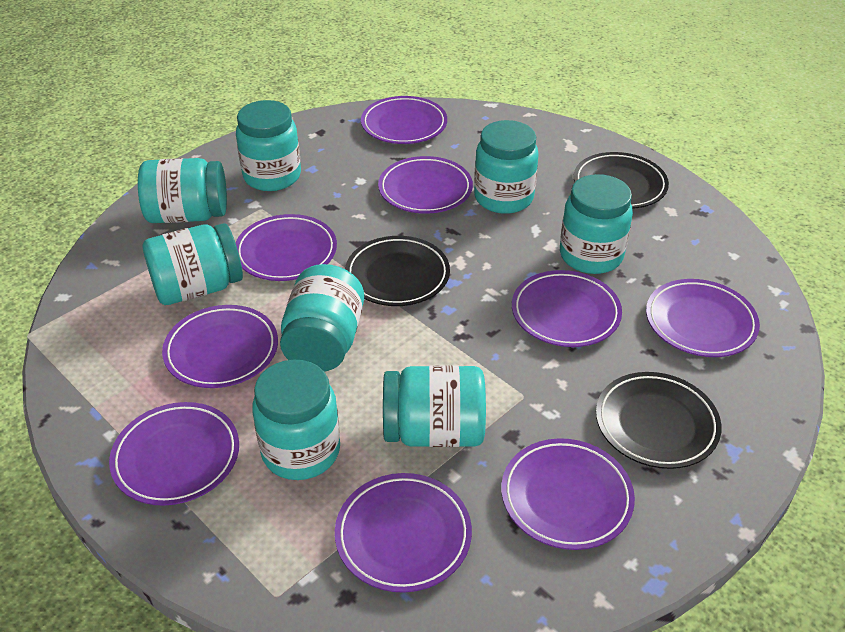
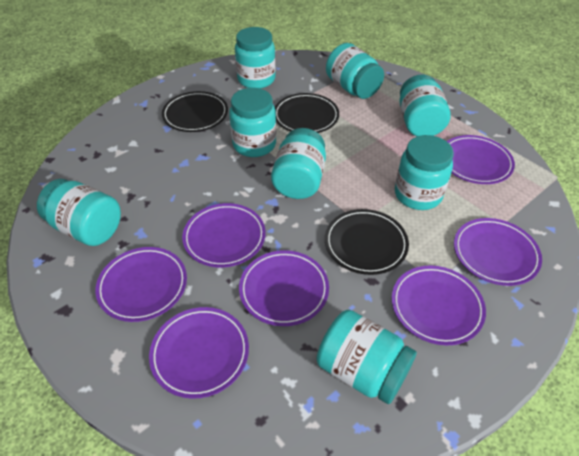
purple plate: [109,402,239,506] [162,305,278,388] [236,214,337,281] [335,473,472,593] [361,96,447,144] [378,156,473,214] [501,438,635,550] [512,270,622,347] [646,279,760,357] = 9 -> [95,247,187,322] [149,307,249,399] [182,203,266,267] [239,250,329,326] [392,266,486,345] [447,135,515,184] [454,218,542,286] = 7

